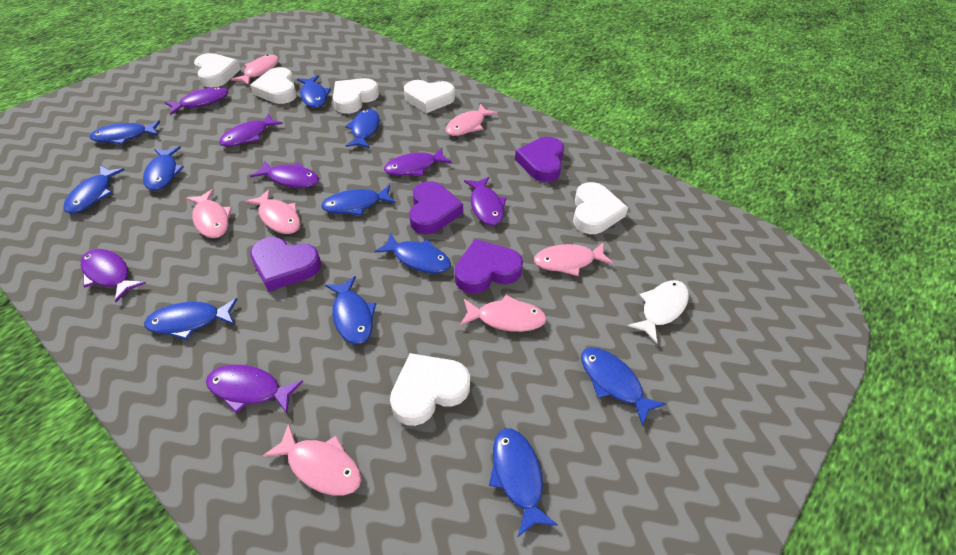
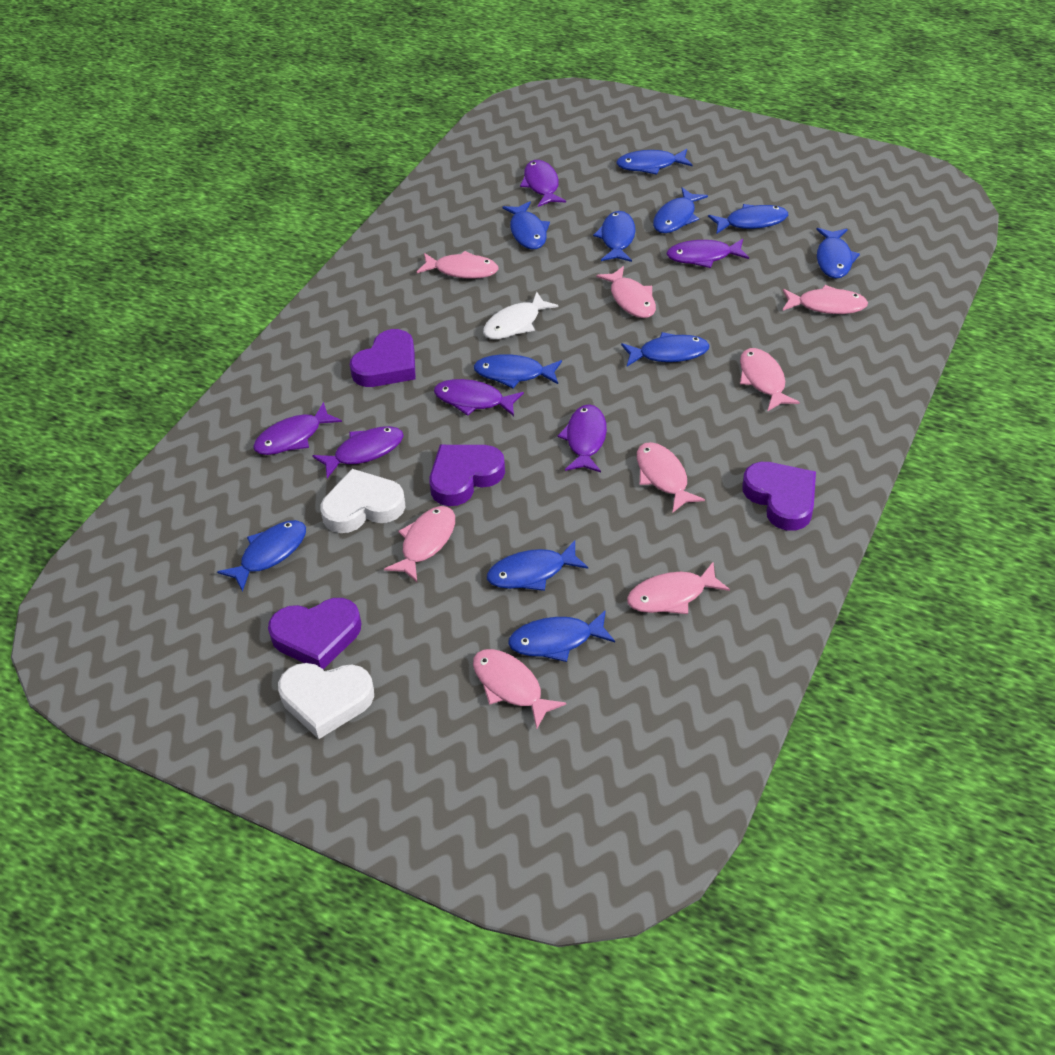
pink fish: [185,189,232,238] [231,55,279,86] [245,189,300,234] [263,423,362,496] [446,104,497,136] [460,295,547,332] [534,242,613,276] = 7 -> [384,506,455,582] [417,251,499,279] [473,649,566,729] [596,266,656,318] [627,562,730,614] [637,442,705,513] [740,348,800,412] [782,285,868,314] = 8
purple fish: [81,249,146,302] [165,87,228,115] [206,365,303,413] [219,113,283,147] [250,160,319,188] [384,148,452,176] [464,177,507,225] = 7 -> [253,402,342,455] [312,426,404,478] [434,379,524,416] [520,160,566,207] [558,404,607,472] [667,239,749,268] = 6
white heart: [194,53,241,88] [250,67,297,104] [333,78,379,114] [390,353,470,426] [404,80,455,113] [573,182,628,234] = 6 -> [278,663,374,739] [321,469,406,533] = 2

